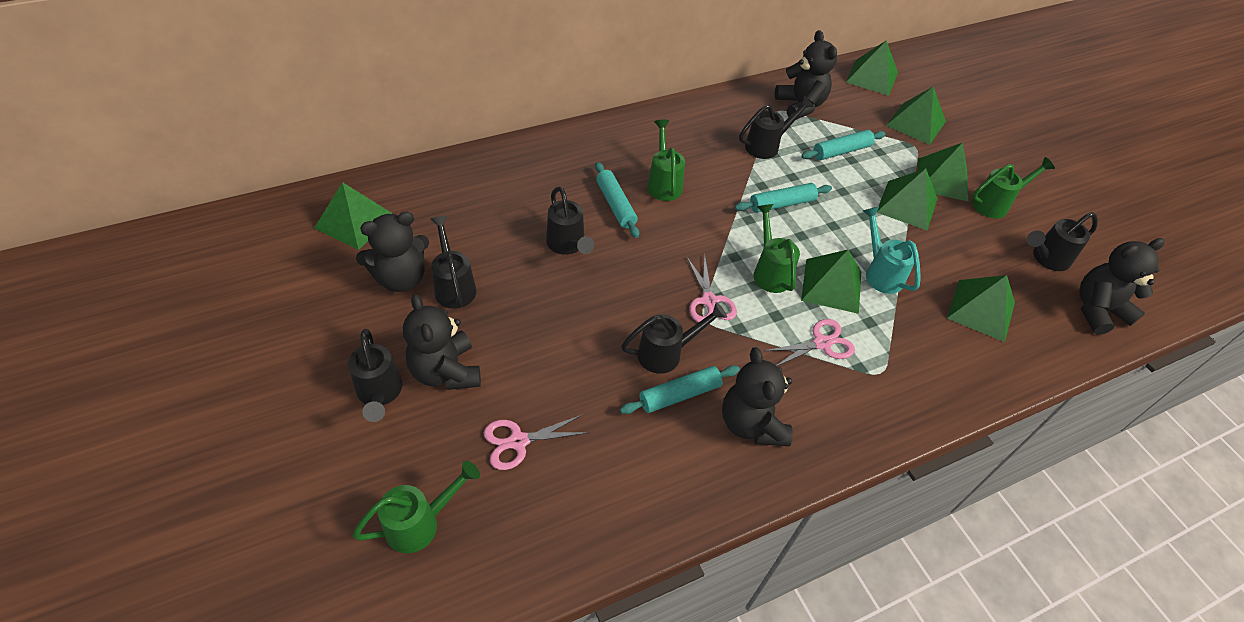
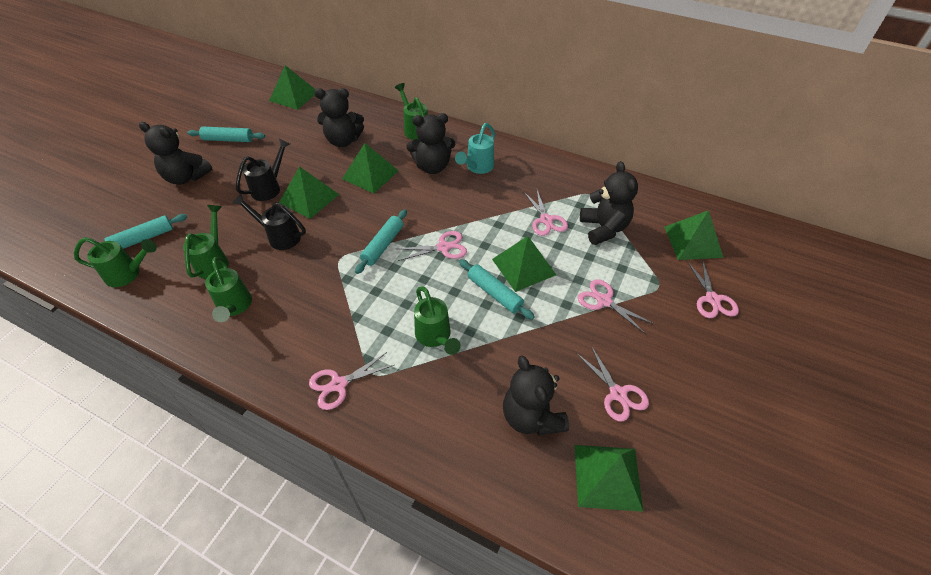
black watering can: [348,329,402,422] [430,215,477,309] [546,187,594,255] [621,302,727,374] [739,96,814,159] [1027,212,1098,271] = 6 -> [232,193,306,250] [236,139,290,201] = 2
green pyramid: [314,182,393,250] [801,250,861,314] [846,41,898,96] [877,168,938,230] [886,87,946,145] [918,143,969,202] [947,275,1015,342] = 7 -> [269,65,316,110] [279,166,339,219] [342,143,399,194] [492,236,556,292] [574,445,643,512] [664,210,723,260] = 6
green watering can: [353,461,480,553] [647,120,685,201] [754,204,800,293] [972,157,1055,218] = 4 -> [74,237,157,287] [183,205,229,279] [205,257,252,322] [394,83,428,140] [414,286,461,355] = 5
pink scissors: [484,414,589,470] [686,254,737,322] [764,319,855,366] = 3 -> [309,352,394,410] [397,231,467,261] [524,190,568,236] [576,346,649,421] [578,279,654,334] [687,259,739,318] = 6

